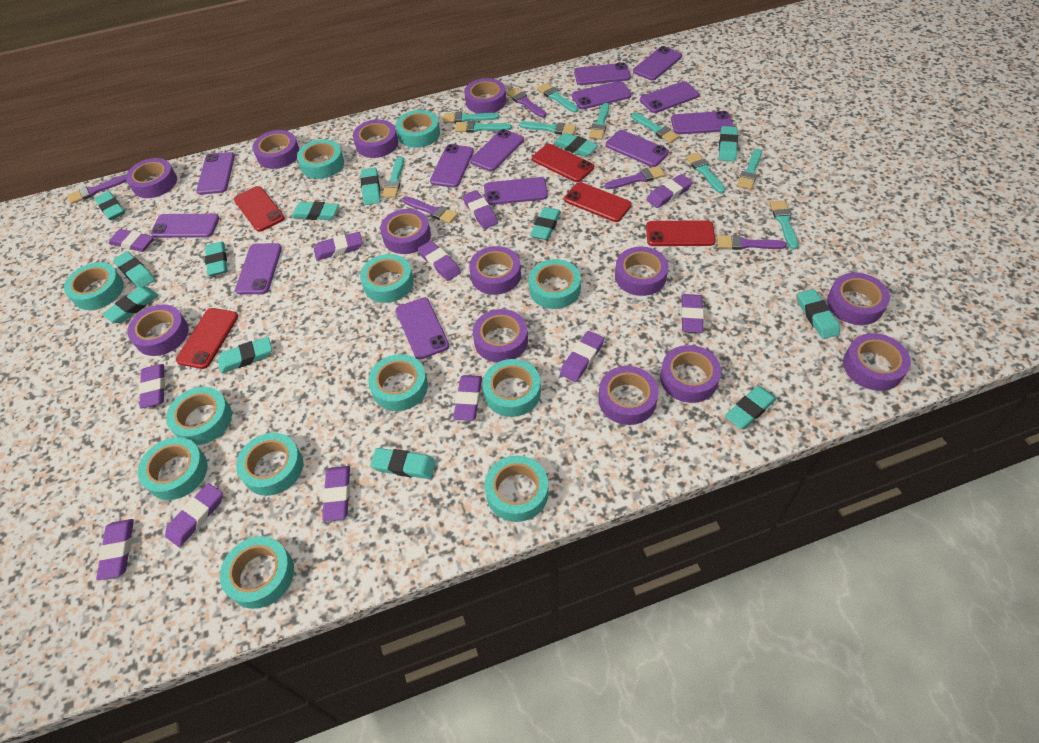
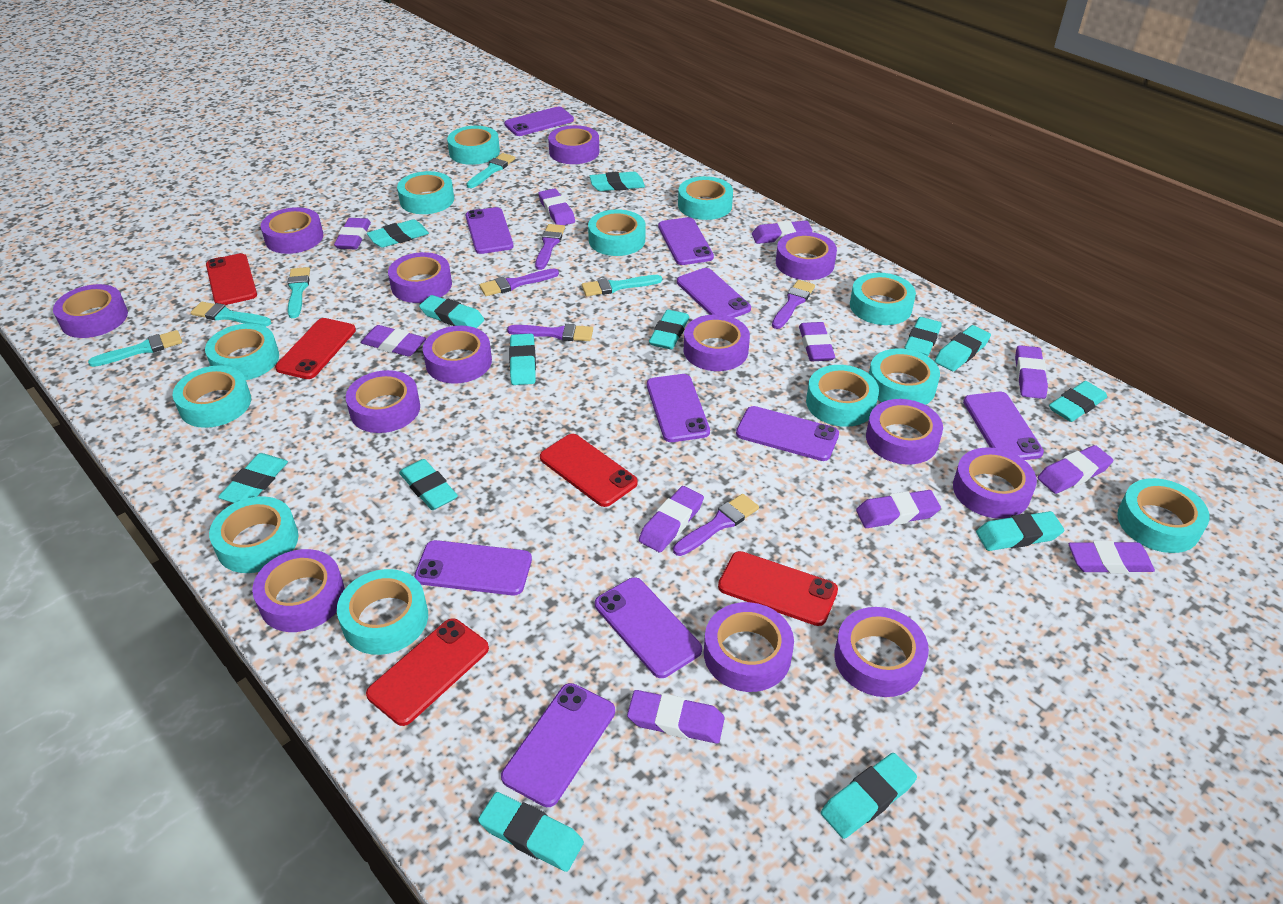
purple eraser: [96,519,134,580] [109,229,154,252] [139,364,165,408] [165,483,223,547] [314,232,363,260] [322,466,350,521] [418,241,461,281] [453,375,482,421] [463,190,498,229] [560,331,604,382] [647,174,693,208] [681,294,704,333] = 12 -> [334,218,371,249] [361,325,426,357] [539,189,575,225] [627,690,725,744] [639,486,704,552] [752,221,813,244] [799,322,835,361] [856,490,941,528] [1015,345,1048,399] [1037,445,1114,494] [1069,541,1155,574] = 11
purple phone: [151,214,219,238] [196,152,235,195] [235,243,282,294] [396,298,449,359] [430,144,474,188] [470,129,524,171] [484,177,548,205] [572,81,631,109] [574,62,631,85] [606,130,669,167] [633,46,682,80] [640,81,699,113] [671,111,733,134] = 13 -> [414,540,532,595] [466,207,513,254] [501,683,615,807] [504,107,574,136] [595,577,702,678] [647,374,710,442] [658,217,714,265] [677,268,751,318] [736,406,839,461] [963,392,1044,460] = 10
turquoise brush: [382,157,404,198] [443,112,499,123] [455,121,512,133] [519,121,576,135] [537,83,578,112] [589,103,609,140] [631,113,680,143] [686,152,725,194] [737,149,762,190] [770,201,798,249] = 10 -> [88,330,182,367] [191,302,271,327] [287,267,310,318] [467,153,515,188] [582,275,662,296] = 5

